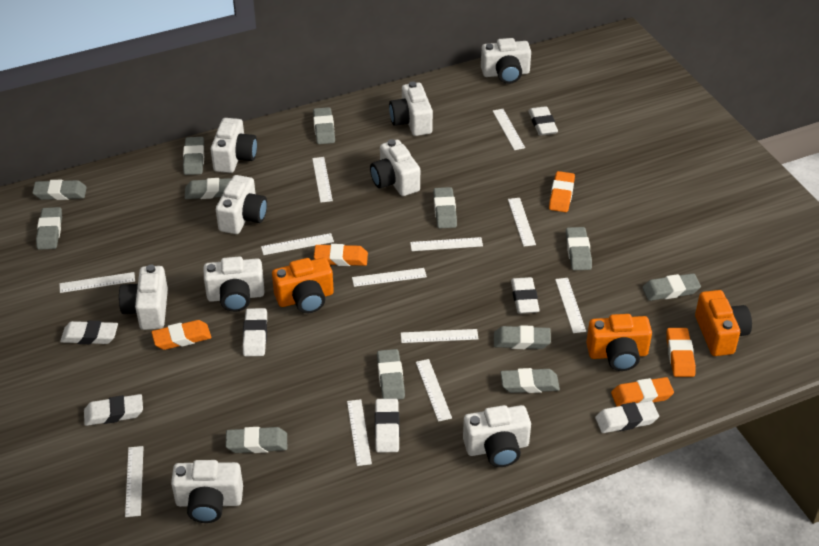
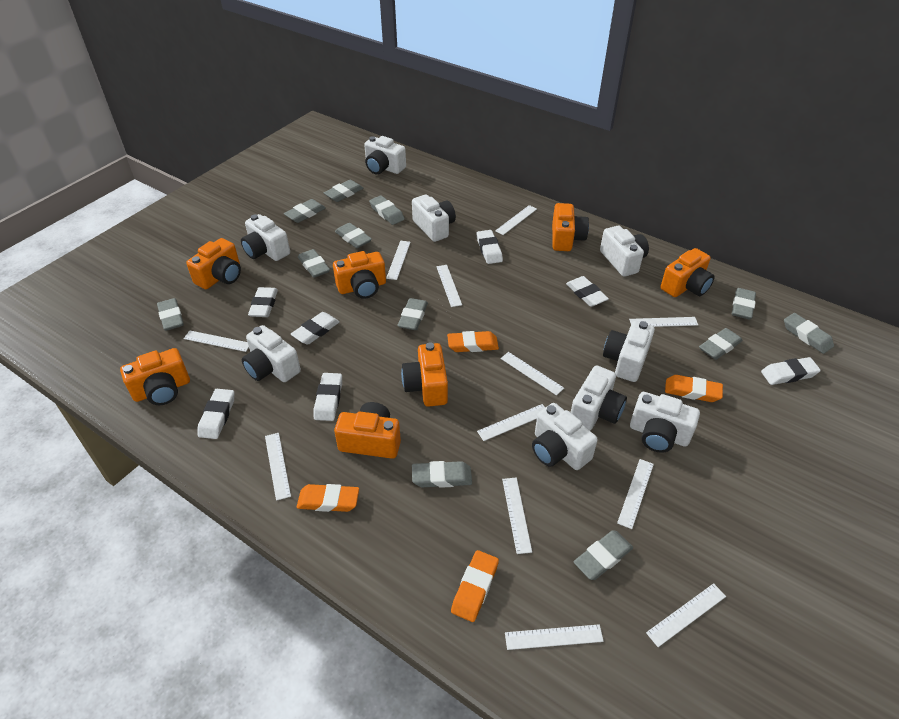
orange camera: [272,257,334,313] [586,314,652,371] [695,290,752,356] = 3 -> [120,348,190,405] [186,238,241,289] [333,251,386,299] [334,402,401,459] [401,342,448,407] [552,203,589,251] [661,248,714,297] = 7
orange eraser: [151,320,211,350] [314,244,368,266] [549,171,575,212] [611,377,674,407] [666,328,696,377] = 5 -> [297,484,359,512] [447,331,499,352] [451,550,499,622] [665,375,723,402] = 4

